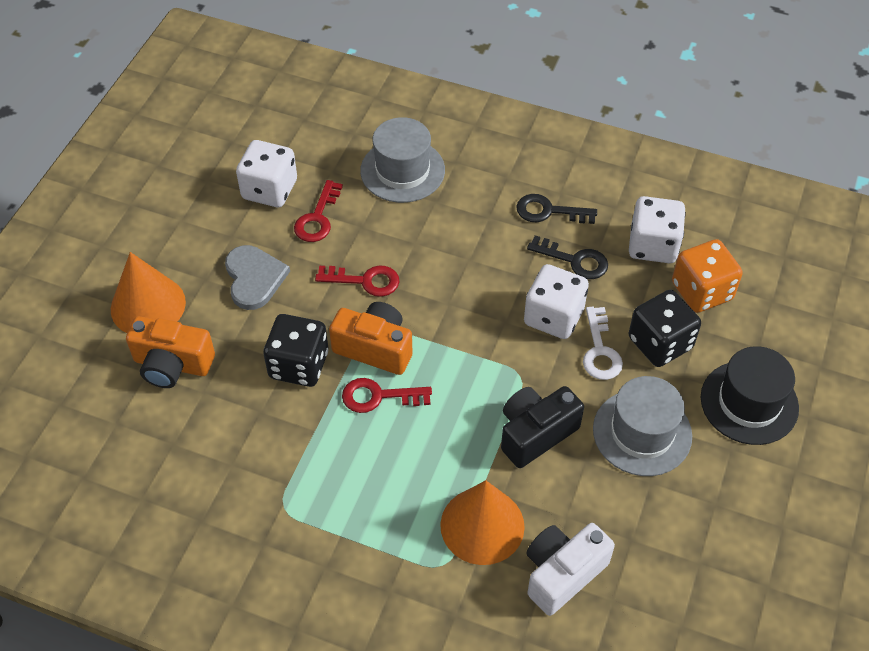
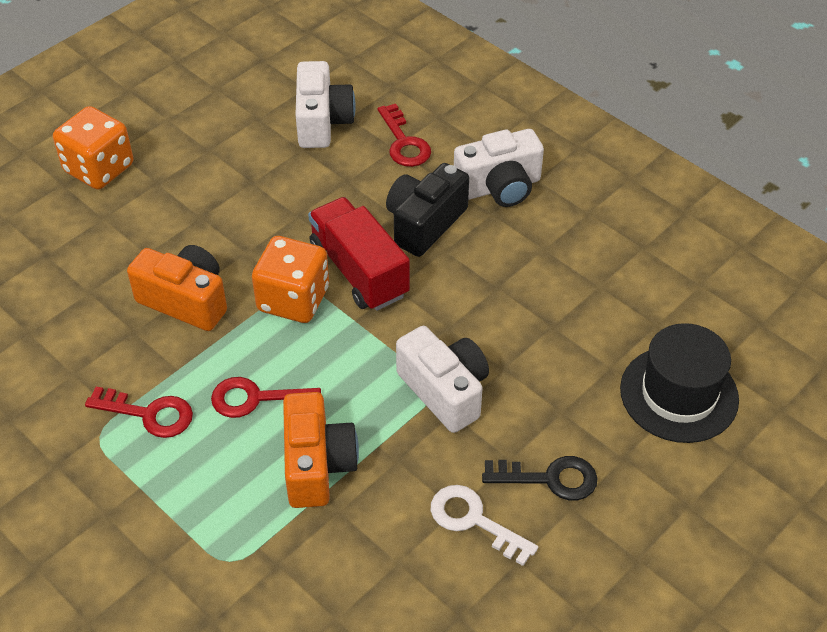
black dice: [263,314,328,387] [629,290,701,367] = 2 -> none = 0
black key: [516,194,597,224] [527,236,608,279] = 2 -> [482,456,597,500] = 1
grey hat: [360,117,445,203] [593,376,692,476] = 2 -> none = 0
grey heart: [225,245,290,310] = 1 -> none = 0
orange cone: [111,252,186,333] [440,480,525,565] = 2 -> none = 0
orange dice: [672,239,743,313] = 1 -> [53,106,133,189] [252,236,329,323] = 2
red truck: none = 0 -> [308,197,410,311] = 1
white camera: [526,523,615,616] = 1 -> [295,61,356,148] [396,326,489,433] [454,129,544,207] = 3
white dice: [236,140,297,207] [524,264,589,339] [629,196,686,263] = 3 -> none = 0

